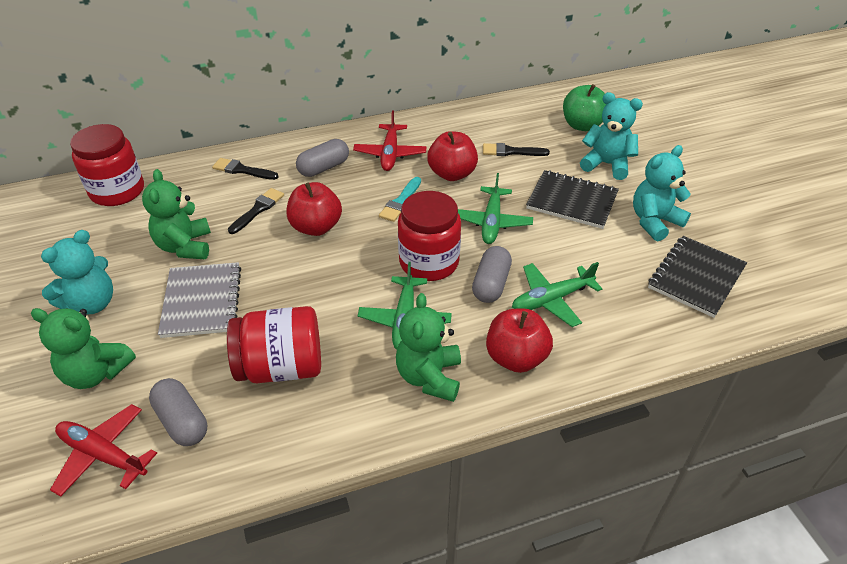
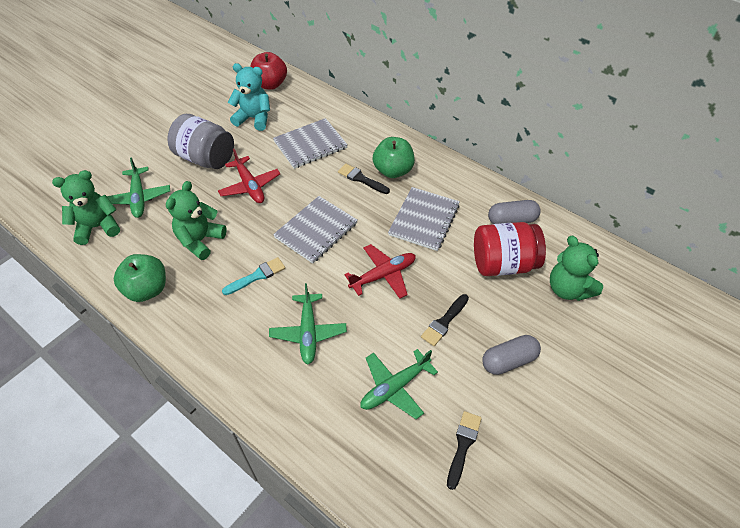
black notebook: [526,170,619,229] [648,236,747,318] = 2 -> none = 0
green apple: [563,84,607,131] = 1 -> [114,254,166,302] [373,137,415,178] = 2
grey capsule: [149,378,207,446] [296,139,349,177] [472,246,512,303] = 3 -> [482,335,541,375] [488,200,541,224] = 2
grey jar: none = 0 -> [167,114,234,169] = 1
grey notebook: [158,262,241,338] = 1 -> [273,118,348,169] [273,196,358,264] [388,187,460,251] = 3
red apple: [287,182,342,236] [427,131,478,181] [486,309,553,373] = 3 -> [250,52,287,90] = 1
red jar: [70,124,144,206] [227,306,321,383] [398,191,461,281] = 3 -> [474,222,546,276] = 1
turquoise teddy bear: [41,230,113,314] [580,92,643,180] [633,145,691,242] = 3 -> [228,63,270,131] = 1

